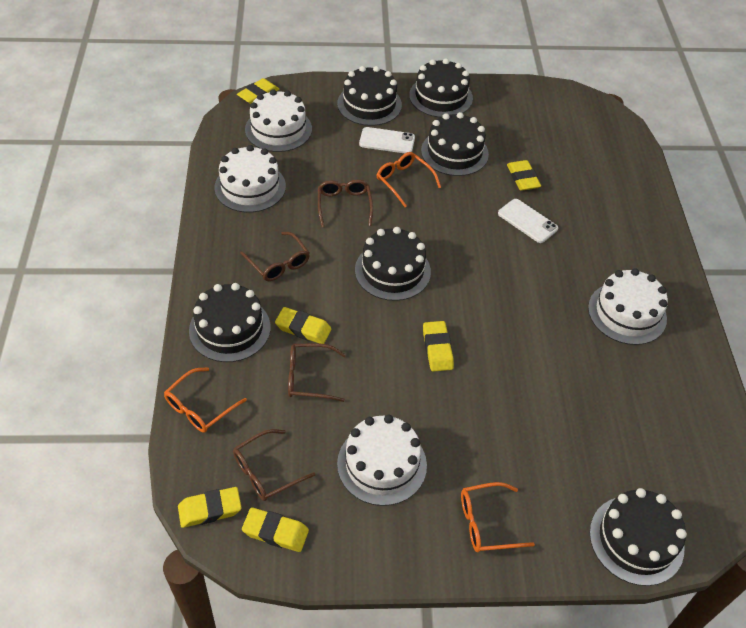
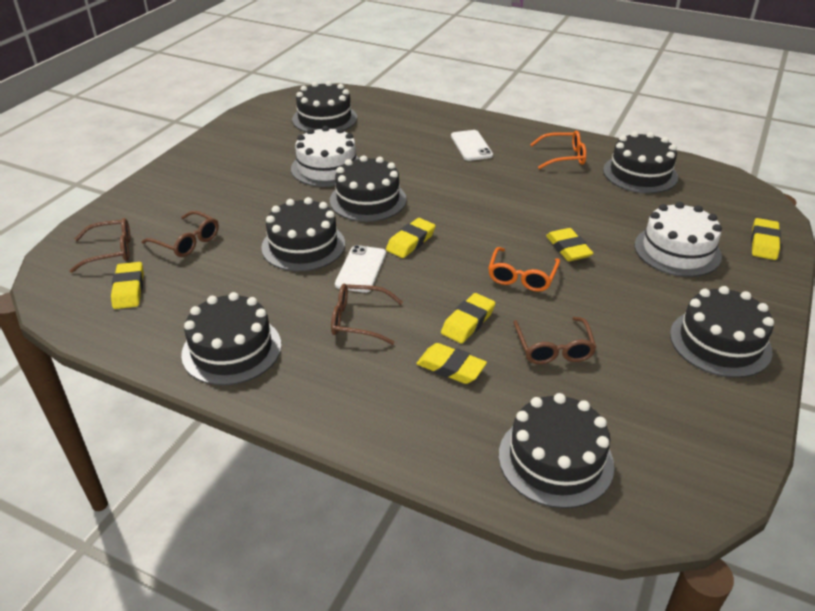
black cake: [189,283,271,362] [337,66,402,126] [355,227,431,301] [409,58,473,118] [421,112,489,176] [590,488,687,586] = 6 -> [181,292,281,385] [261,197,345,271] [292,81,357,132] [330,155,406,222] [499,393,614,508] [603,132,678,193] [670,286,774,378] = 7
orange glasses: [164,367,247,433] [377,152,441,207] [461,482,535,552] = 3 -> [488,247,560,292] [530,131,586,169] = 2
white cake: [214,145,286,213] [245,89,312,152] [337,415,427,506] [588,268,668,345] = 4 -> [291,126,360,187] [635,202,722,277] = 2

